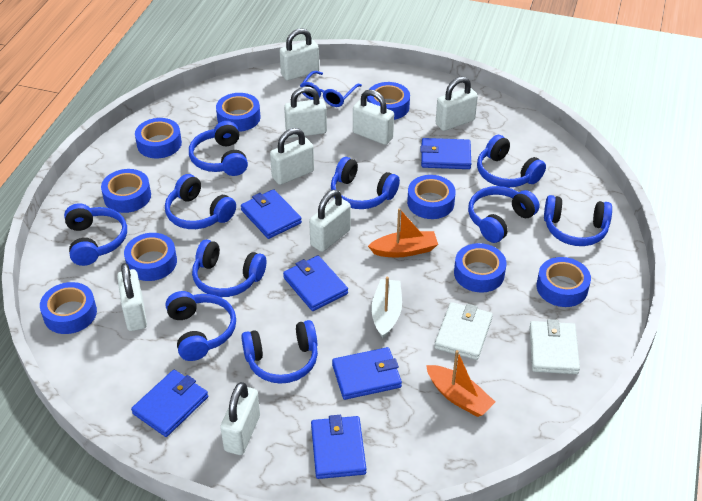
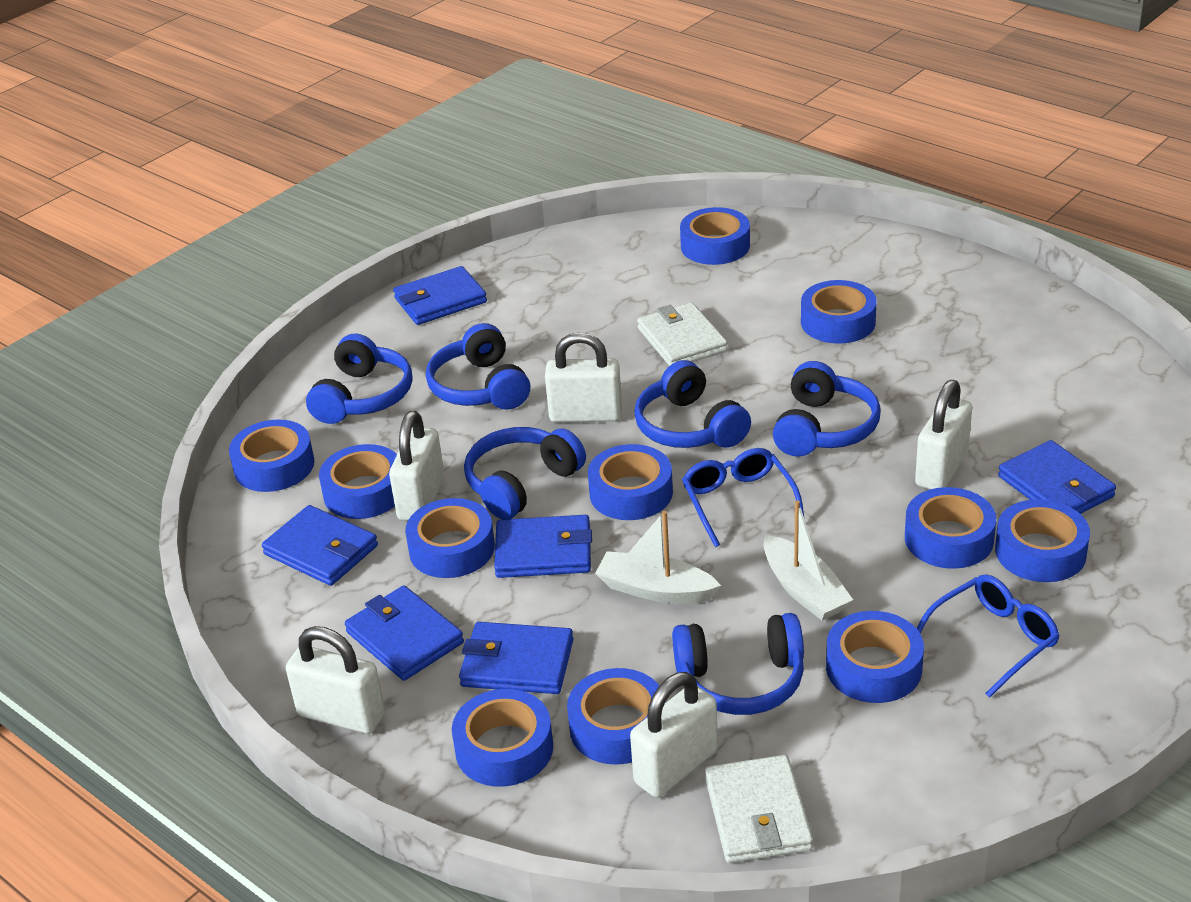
blue glasses: [300,71,362,107] = 1 -> [682,448,805,547] [916,574,1060,698] = 2
blue headphones: [64,203,127,266] [165,174,236,229] [166,291,236,361] [189,121,248,176] [192,239,266,297] [241,320,318,384] [331,157,400,209] [468,186,540,243] [477,135,546,187] [544,195,612,246] = 10 -> [306,334,412,424] [426,323,530,410] [464,427,586,520] [634,360,751,448] [672,613,804,715] [773,361,881,457] = 6
blue tape: [40,282,97,334] [101,169,151,213] [124,233,177,281] [135,118,182,158] [216,93,260,132] [367,82,410,120] [407,175,456,219] [454,243,507,293] [537,257,591,307] = 9 -> [229,420,314,492] [319,444,397,519] [405,498,495,578] [452,689,553,787] [567,668,666,765] [588,444,673,520] [680,207,750,265] [801,280,877,344] [826,611,924,703] [905,487,996,569] [995,499,1090,582] = 11
orange boat: [368,208,438,257] [426,350,495,417] = 2 -> none = 0
white boat: [371,276,402,338] = 1 -> [595,511,721,604] [763,500,853,621] = 2
white padlock: [117,263,147,331] [220,382,260,455] [270,128,314,185] [280,28,319,81] [284,87,327,138] [309,190,351,252] [353,89,394,145] [436,77,478,131] = 8 -> [286,626,385,734] [389,411,444,521] [545,332,622,422] [630,672,718,798] [915,380,972,489] = 5

